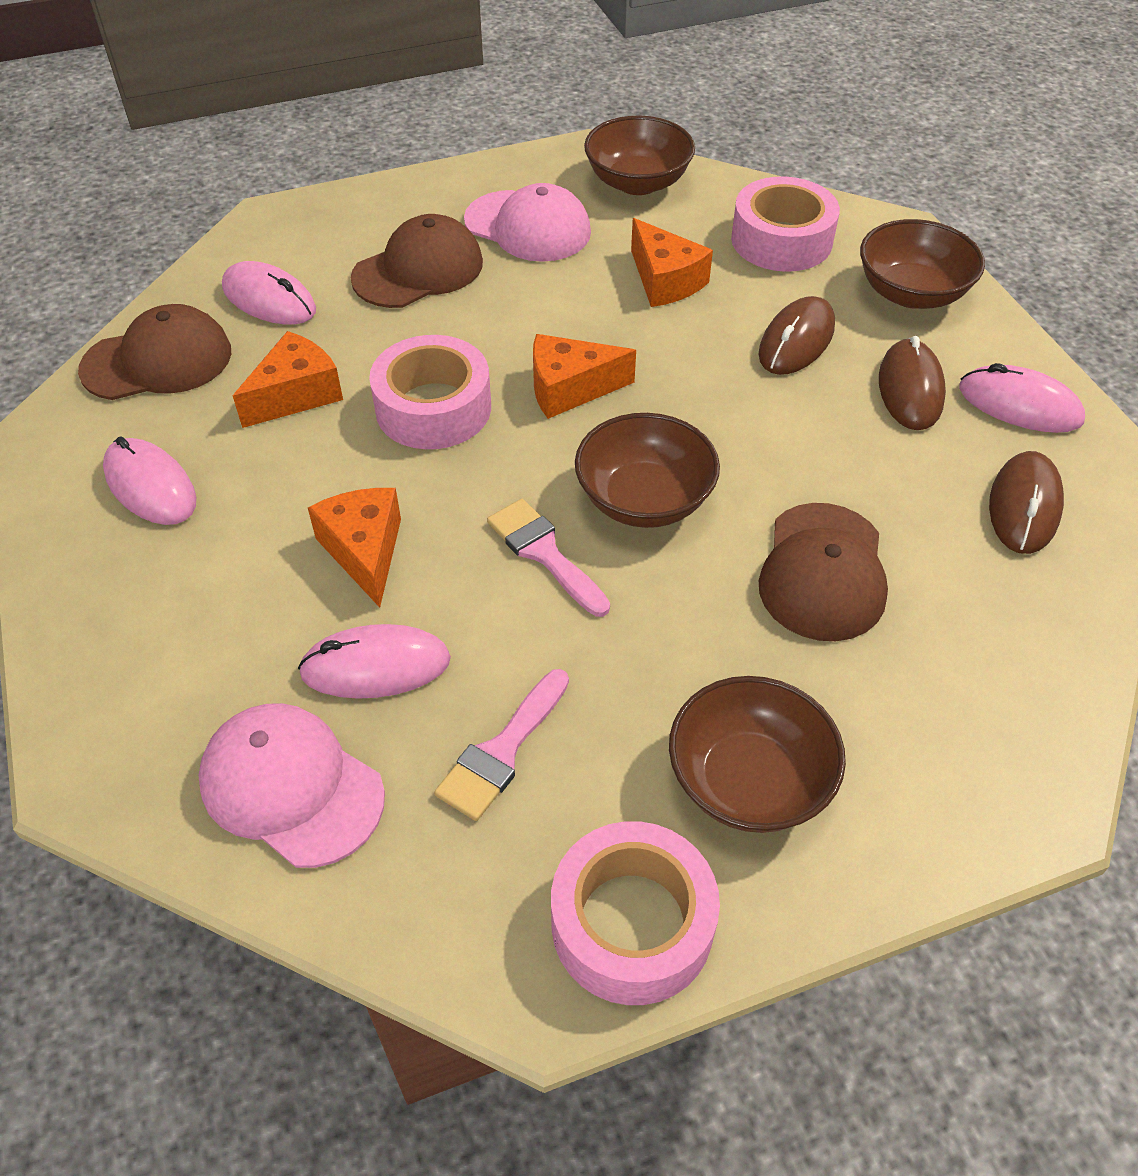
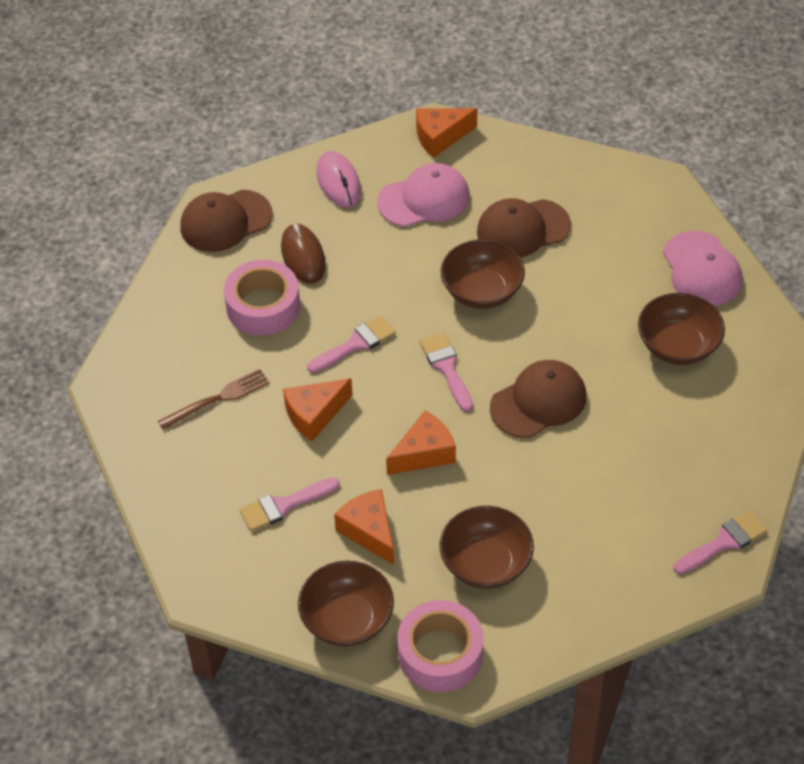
brown fork: none = 0 -> [158,369,270,430] = 1
brown mouse: [759,296,835,375] [879,336,946,430] [989,451,1064,554] = 3 -> [281,223,326,284] = 1
pink brush: [434,669,569,821] [487,499,610,617] = 2 -> [240,478,340,531] [307,315,396,373] [420,332,473,412] [674,510,767,574] = 4
pink mouse: [103,436,196,525] [222,261,316,324] [298,624,451,699] [959,363,1085,433] = 4 -> [316,151,361,208] = 1
pink tape: [369,335,491,449] [551,821,720,1005] [731,176,840,272] = 3 -> [224,260,300,336] [397,600,483,692] = 2

